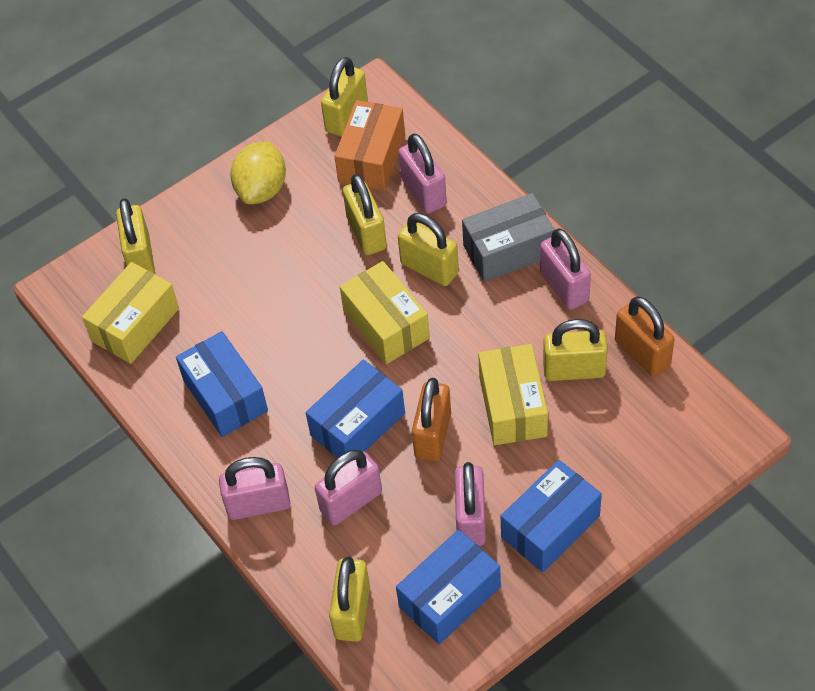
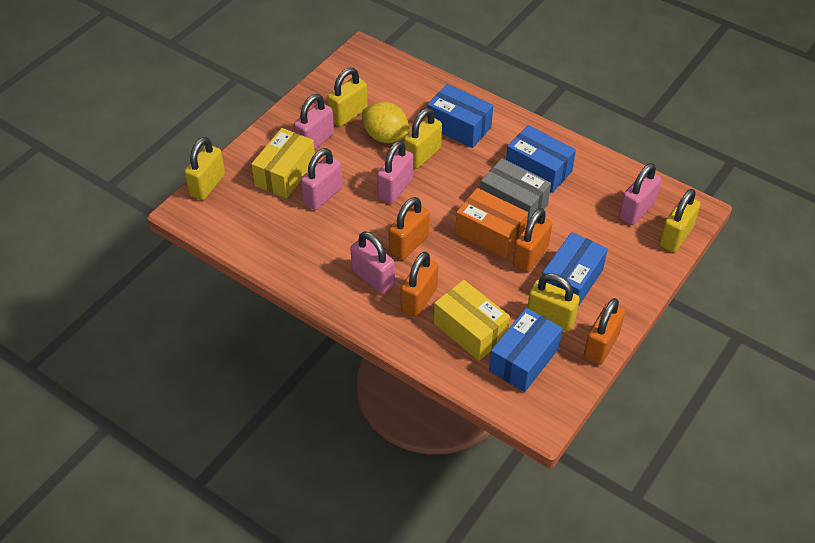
orange padlock: [412,378,451,462] [615,297,675,377] = 2 -> [389,197,430,260] [401,252,438,317] [513,208,552,273] [584,298,625,365] = 4
yellow box: [82,262,179,364] [340,261,430,364] [478,344,548,445] = 3 -> [251,128,315,199] [434,280,510,361] = 2
yellow padlock: [116,198,155,273] [321,57,368,137] [329,556,370,642] [343,174,387,255] [398,213,459,286] [543,319,608,381] = 6 -> [184,137,225,200] [327,68,368,127] [404,108,442,169] [527,273,580,332] [659,189,701,252] = 5

